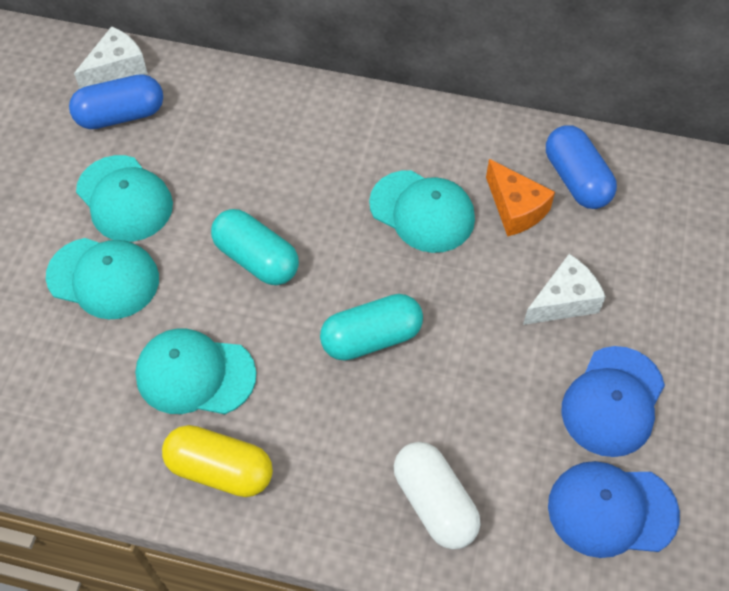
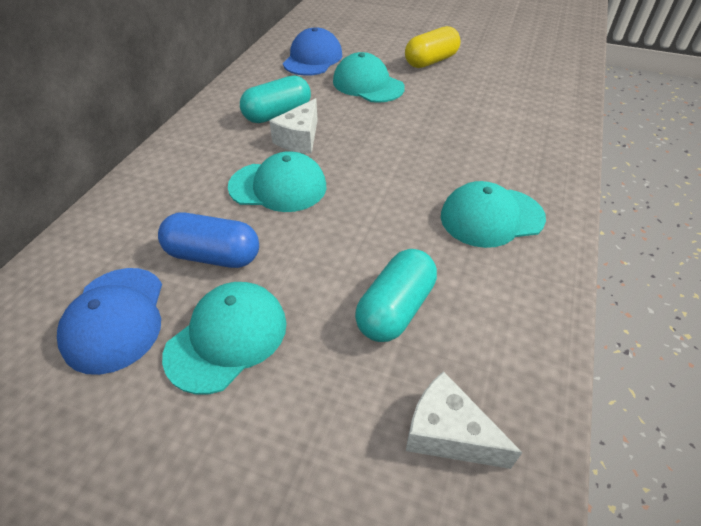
blue capsule: [69,74,163,129] [546,125,617,209] = 2 -> [158,213,259,268] = 1
orange cheese: [486,159,555,236] = 1 -> none = 0
white capsule: [394,442,481,549] = 1 -> none = 0

